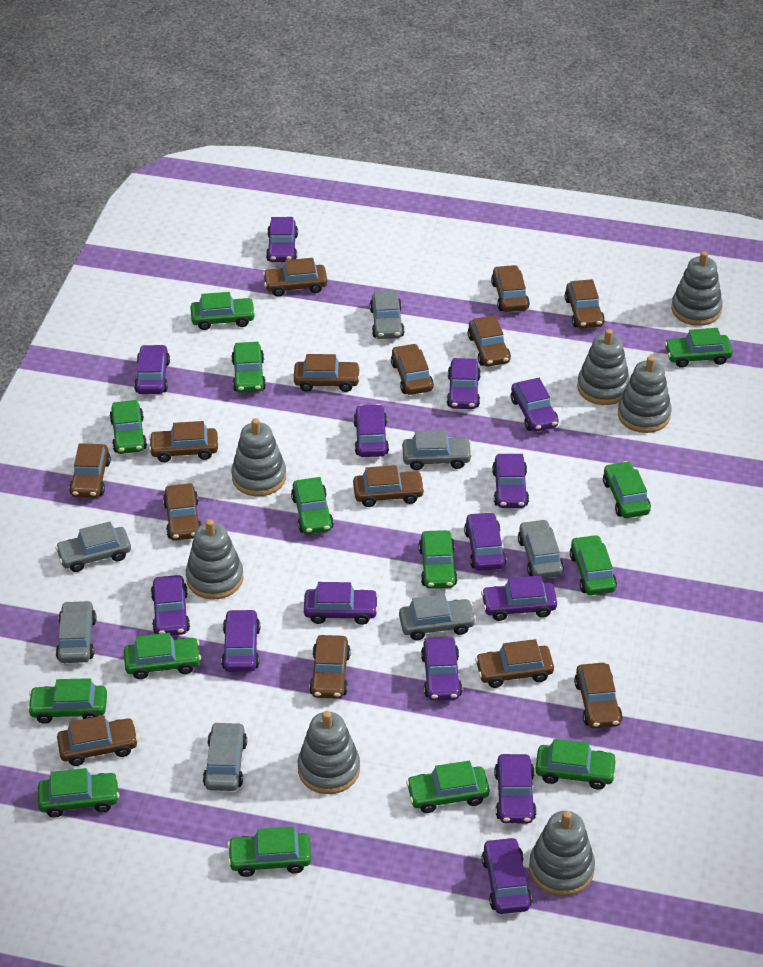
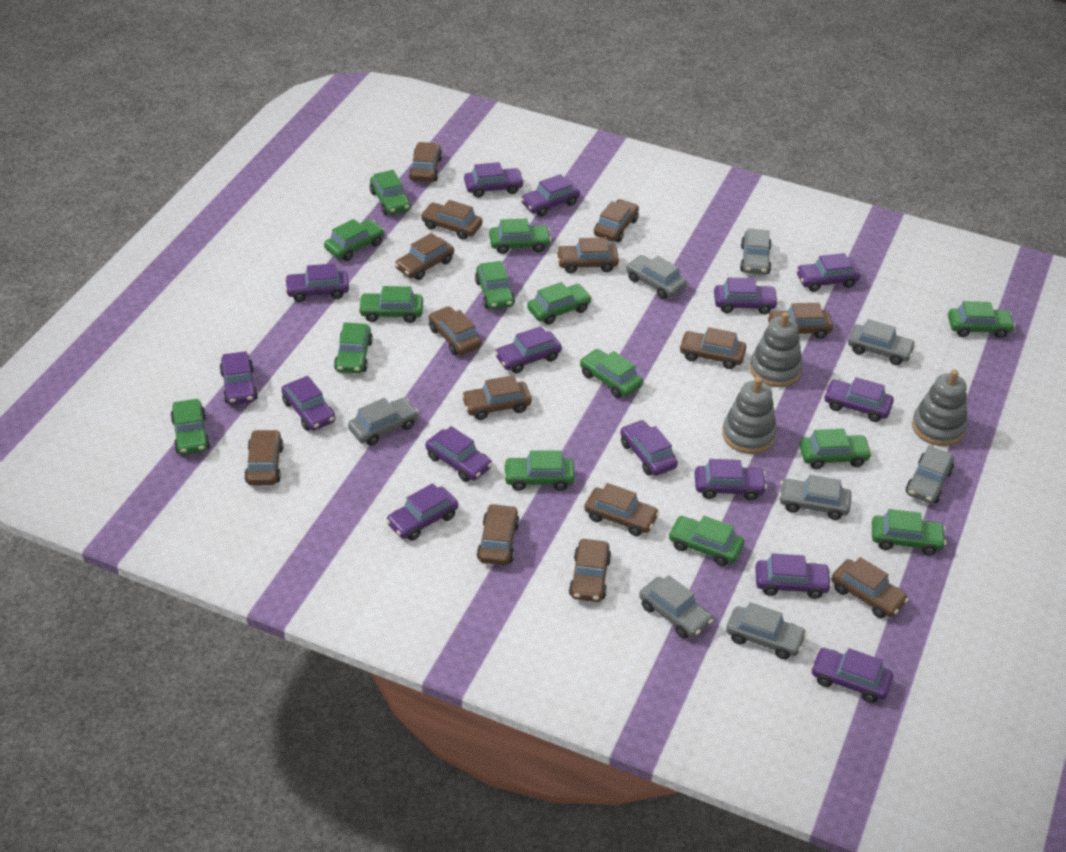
grey car: [55,522,131,572] [56,600,96,663] [203,722,247,791] [370,290,404,339] [399,594,476,640] [402,430,472,470] [518,519,564,578] = 7 -> [348,398,418,446] [626,255,687,299] [639,575,713,638] [726,602,807,659] [740,228,772,275] [779,475,852,520] [848,319,916,365] [906,446,954,504] = 8
grey stacking toy: [186,519,243,600] [231,418,286,496] [298,711,360,794] [529,811,595,896] [577,329,630,405] [618,356,672,433] [671,251,723,326] = 7 -> [722,377,777,454] [750,312,803,387] [912,370,968,446] = 3
purple car: [134,344,170,394] [151,575,190,636] [221,609,260,672] [266,217,298,262] [304,582,379,625] [353,404,389,457] [421,637,462,700] [447,358,481,409] [464,512,506,571] [481,576,557,621] [482,837,532,914] [492,454,529,508] [494,754,536,823] [511,378,558,432] = 14 -> [219,351,258,405] [281,376,336,431] [284,263,349,302] [386,483,458,541] [425,426,493,482] [464,162,524,197] [494,326,562,373] [521,174,580,216] [620,420,678,476] [695,459,767,501] [714,278,778,314] [755,553,832,599] [796,253,860,292] [811,648,893,703] [824,377,894,422] = 15

